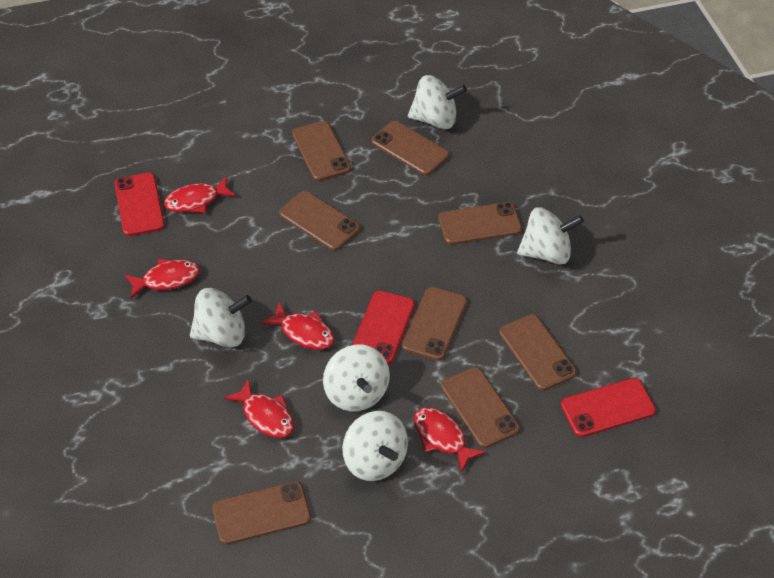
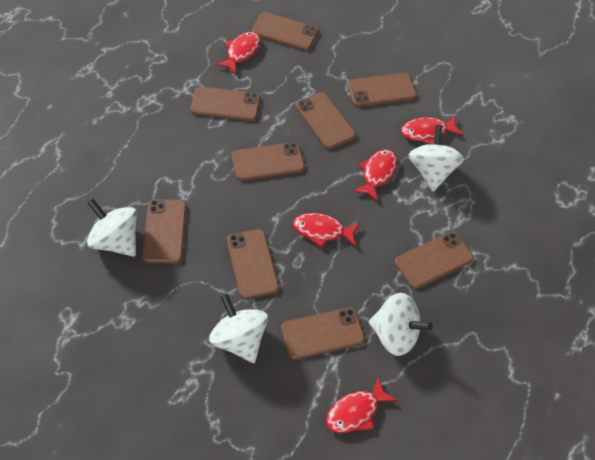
brown phone: [212,481,311,545] [279,191,360,251] [292,121,351,181] [371,121,449,175] [402,287,467,361] [438,202,522,245] [441,367,520,448] [499,314,577,391] = 8 -> [142,199,186,263] [191,87,260,121] [227,229,279,299] [232,142,305,181] [252,12,319,51] [281,308,365,360] [296,92,356,149] [347,73,417,107] [395,232,473,289] = 9
red phone: [114,173,165,236] [352,291,415,364] [561,378,656,437] = 3 -> none = 0
white spinning top: [190,288,252,347] [323,344,390,411] [342,411,408,481] [408,75,467,129] [517,207,584,265] = 5 -> [87,199,137,256] [209,294,268,363] [369,293,432,356] [408,125,464,191] = 4

